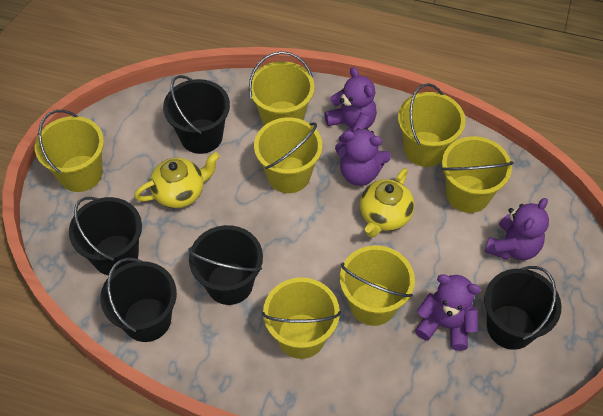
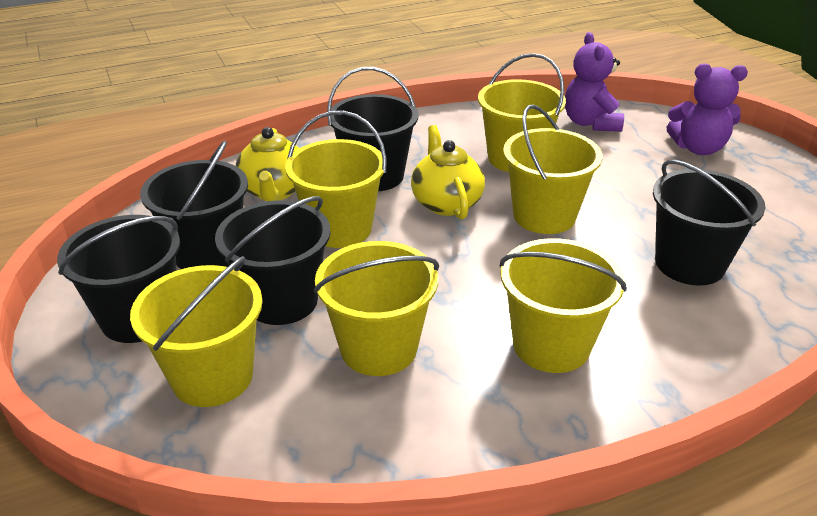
purple teddy bear: [324,67,377,143] [335,128,391,186] [415,274,481,351] [484,198,549,260] = 4 -> [565,32,624,132] [666,63,748,155] = 2
yellow bucket: [35,110,104,192] [249,51,315,125] [254,118,322,193] [262,277,341,359] [340,246,415,326] [398,83,466,167] [441,136,514,213] = 7 -> [130,256,263,407] [285,111,387,248] [314,241,439,376] [478,53,566,172] [500,238,627,373] [503,104,603,234] = 6

